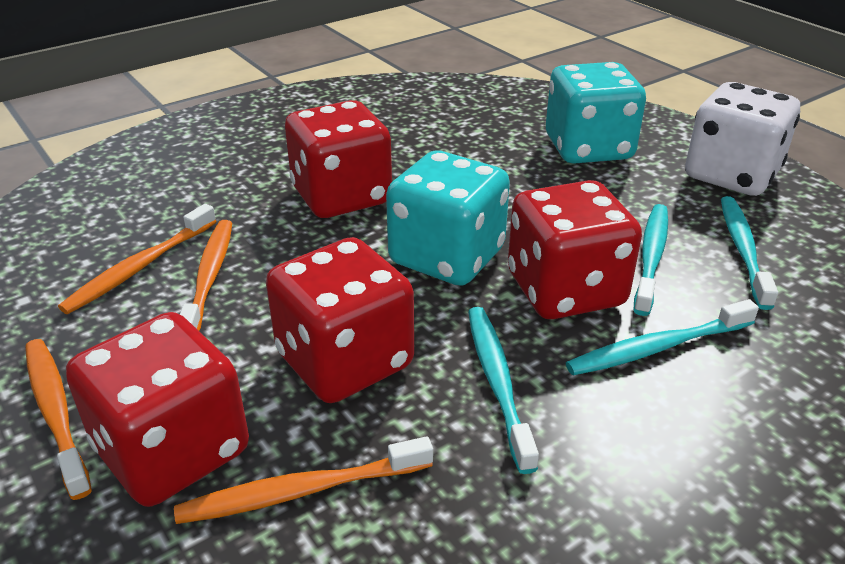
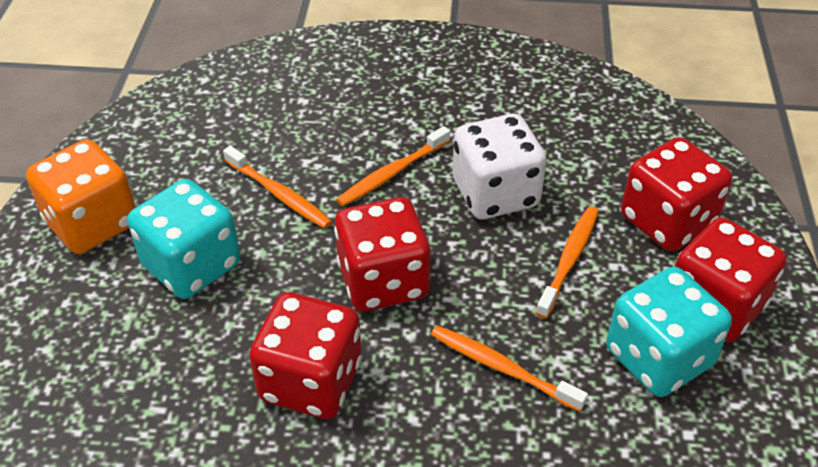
orange dice: none = 0 -> [26,139,136,254] = 1
turquoise toothbrush: [468,307,539,474] [566,299,759,375] [634,204,668,316] [721,196,778,310] = 4 -> none = 0

